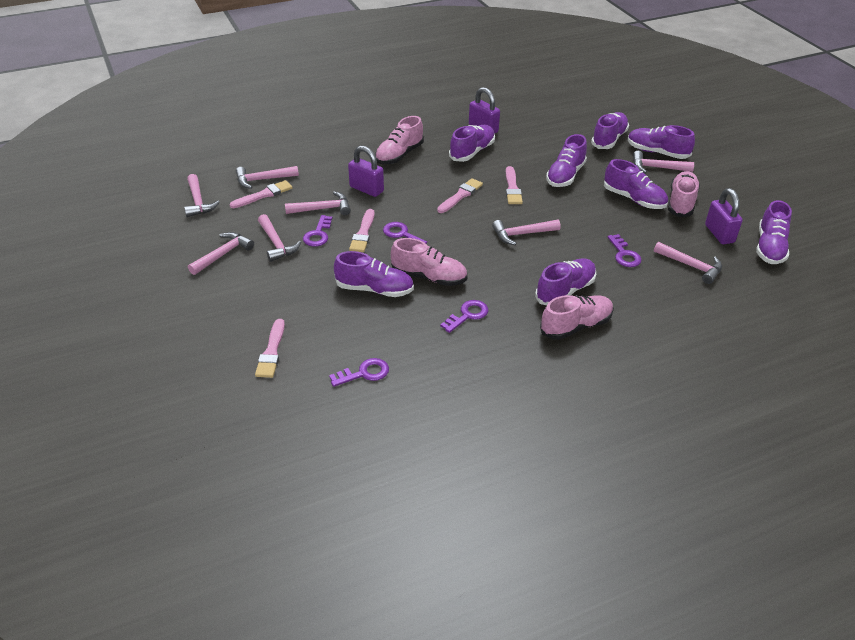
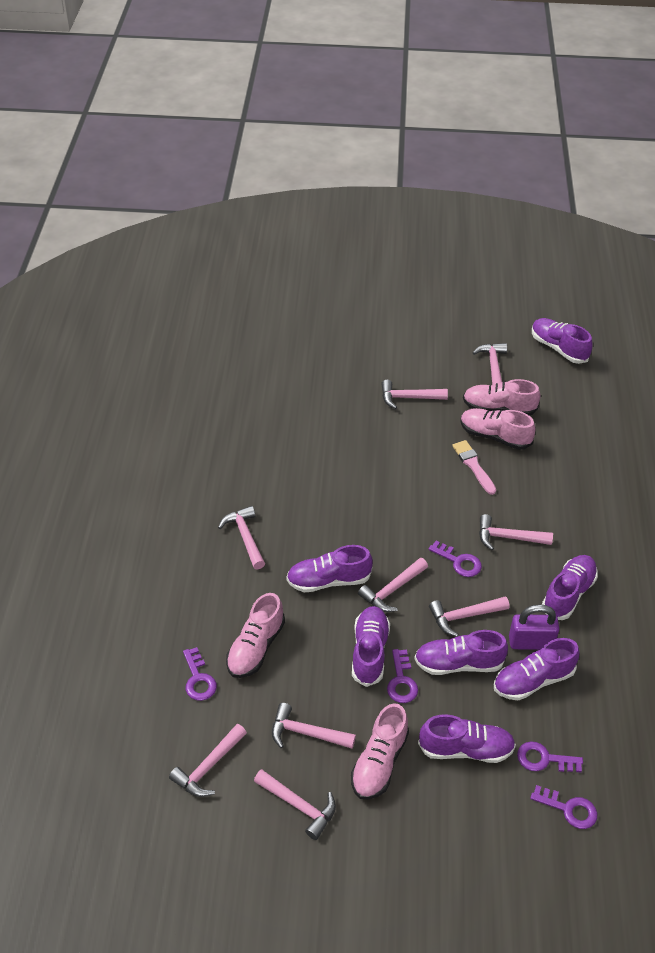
pink brush: [230,180,292,208] [255,319,285,378] [349,209,375,252] [437,178,483,213] [506,166,523,204] = 5 -> [452,440,496,495] = 1
pink hammer: [184,174,220,217] [188,232,254,275] [236,166,299,189] [258,214,301,262] [285,191,351,215] [492,220,561,245] [633,151,694,173] [654,242,722,284] = 8 -> [169,724,247,797] [218,506,265,569] [254,769,336,840] [272,703,356,749] [358,558,428,612] [381,380,448,409] [429,596,510,637] [473,343,507,385] [479,514,553,550] = 9
purple padlock: [348,145,384,197] [469,87,500,133] [705,188,743,244] = 3 -> [509,604,559,650] = 1
purple shoe: [334,251,414,297] [449,125,495,162] [535,258,596,305] [546,134,587,187] [591,112,629,149] [604,159,668,209] [628,125,695,159] [756,200,792,264] = 8 -> [286,545,373,592] [352,606,390,687] [414,630,508,675] [418,714,516,763] [494,638,579,700] [532,318,592,364] [542,555,598,620] = 7

